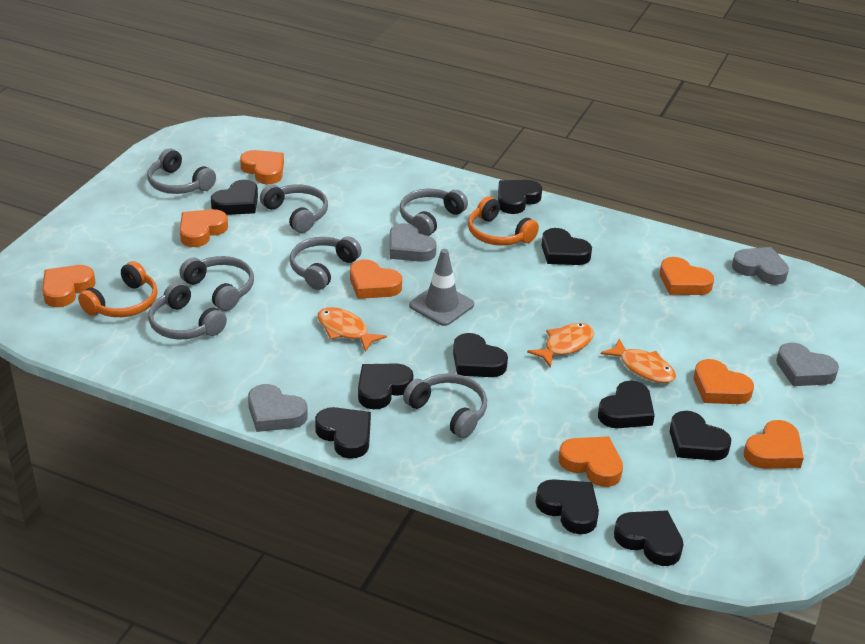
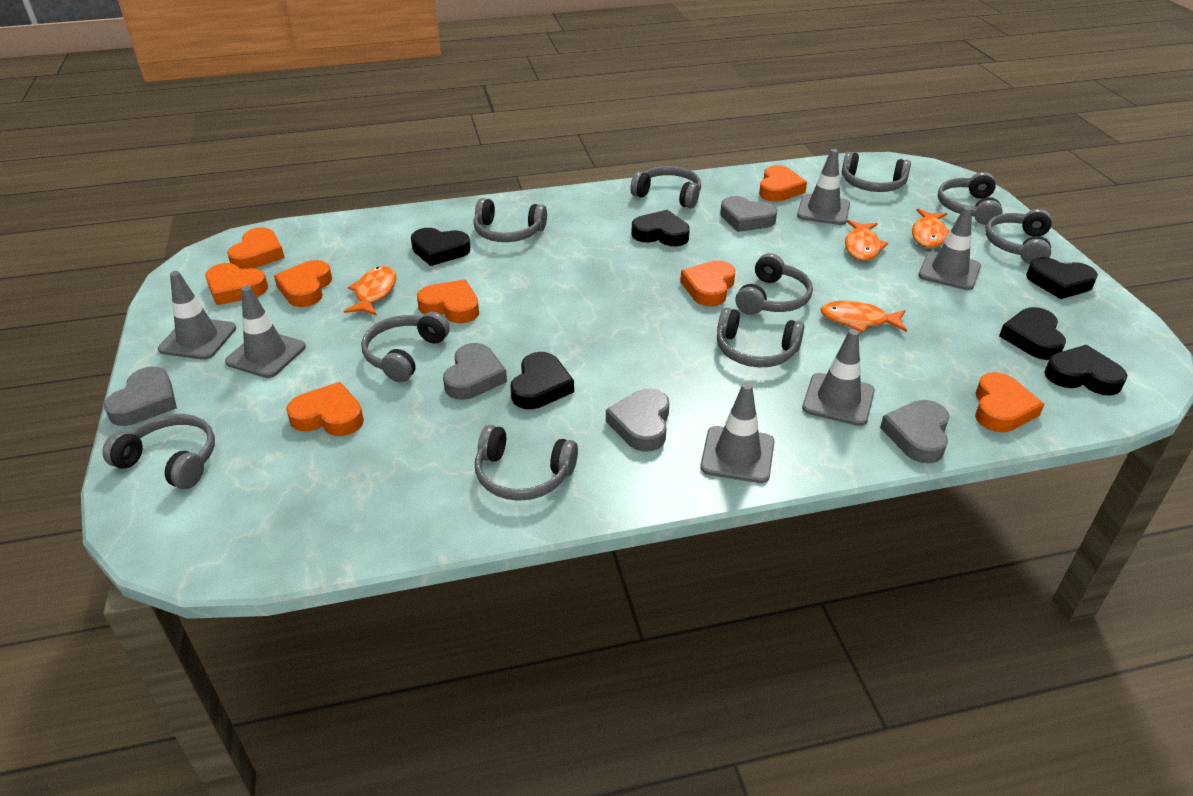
black heart: [211,180,258,215] [315,407,371,459] [358,363,413,409] [453,333,508,377] [498,180,542,214] [535,479,599,534] [541,228,592,265] [598,380,655,428] [614,510,683,566] [670,411,731,461] = 10 -> [411,228,471,266] [510,352,574,409] [631,210,690,246] [999,307,1066,360] [1026,257,1098,299] [1044,345,1127,396] = 6
grey headphones: [147,148,216,194] [148,282,227,340] [179,256,254,311] [260,184,328,233] [290,237,362,290] [400,189,468,236] [403,373,487,438] = 7 -> [102,414,215,489] [361,312,450,382] [473,198,547,242] [475,425,578,501] [630,166,701,208] [717,307,804,367] [735,253,813,315] [842,152,911,192] [938,172,1003,225] [985,209,1052,264] = 10
grey heart: [248,384,308,432] [390,223,437,262] [732,247,789,285] [776,343,839,386] = 4 -> [104,366,177,426] [443,343,507,400] [606,389,669,452] [720,196,777,232] [880,400,949,463] = 5
grey traffic cone: [409,249,474,326] = 1 -> [158,271,236,360] [225,286,306,378] [700,383,775,483] [797,149,850,225] [802,329,875,426] [918,206,981,290] = 6
orange fish: [318,307,387,352] [527,323,594,367] [601,339,676,383] = 3 -> [344,266,396,316] [820,301,907,333] [845,220,888,261] [912,209,950,248] = 4
orange headphones: [78,261,158,317] [468,196,539,246] = 2 -> none = 0

